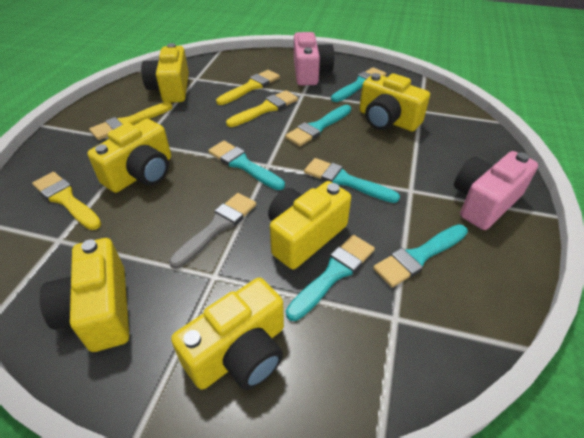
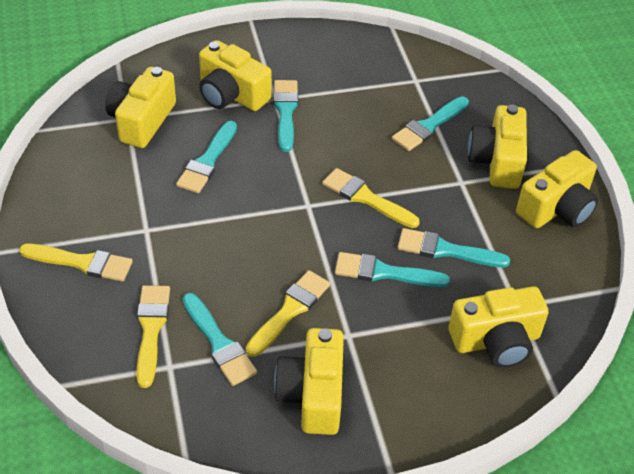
grey brush: [169,193,256,269] = 1 -> none = 0
pink camera: [294,32,334,86] [454,151,538,230] = 2 -> none = 0

